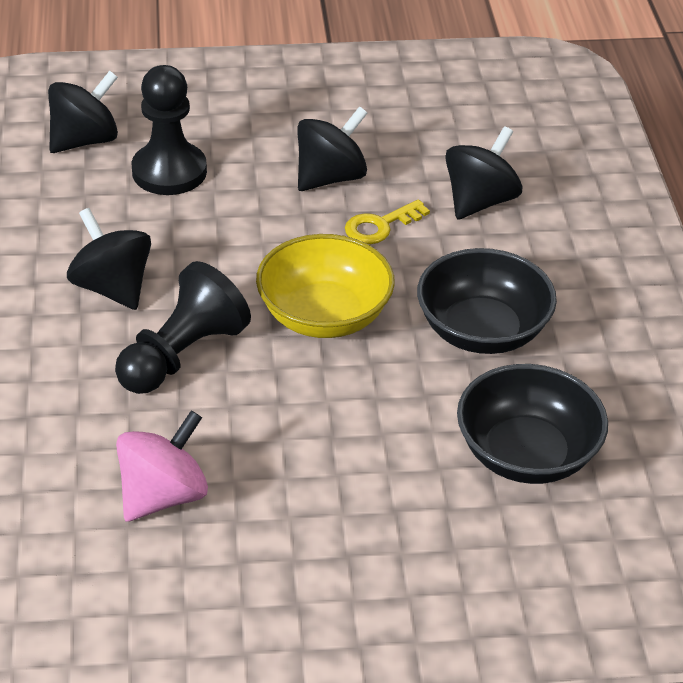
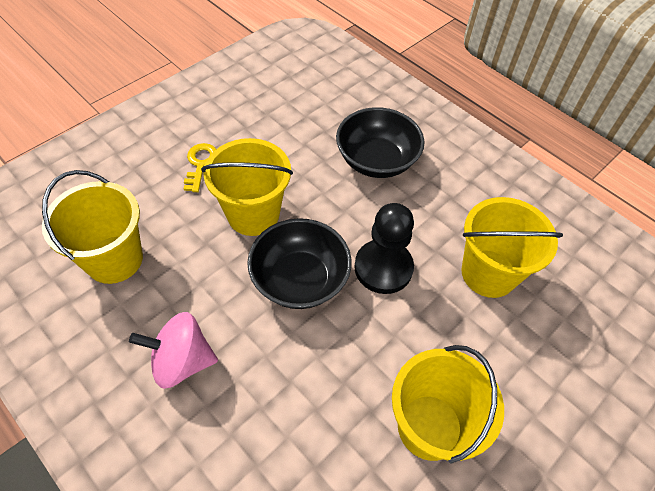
black pawn: [115,261,251,394] [131,65,207,195] = 2 -> [354,203,414,294] = 1
black spinning top: [48,71,118,153] [67,208,151,310] [297,106,368,191] [445,126,522,220] = 4 -> none = 0
yellow bowl: [256,234,395,338] = 1 -> none = 0
yellow bucket: none = 0 -> [42,170,143,284] [201,138,293,236] [392,345,504,464] [462,197,563,298] = 4

